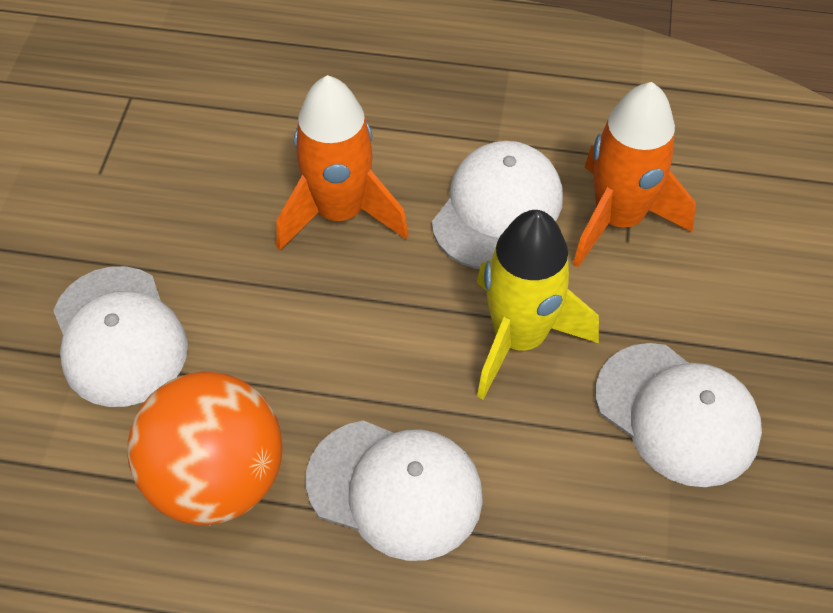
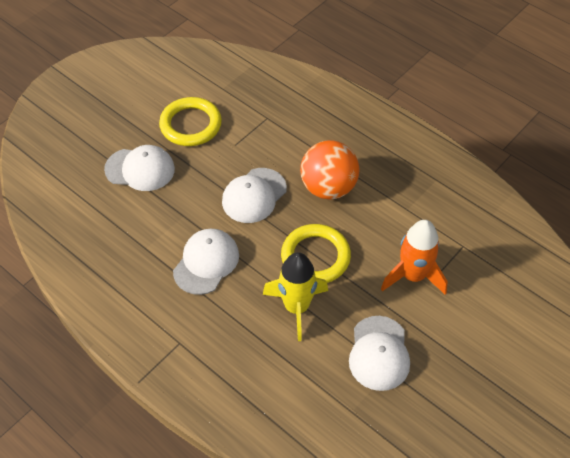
orange rocket: [276,75,409,250] [573,82,696,267] = 2 -> [381,220,448,295] = 1
yellow ring: none = 0 -> [159,97,222,146] [281,224,351,283] = 2

